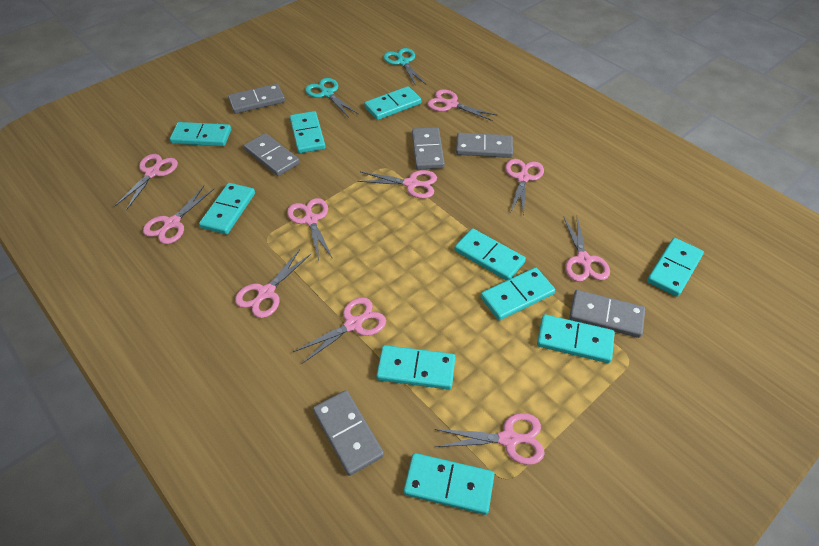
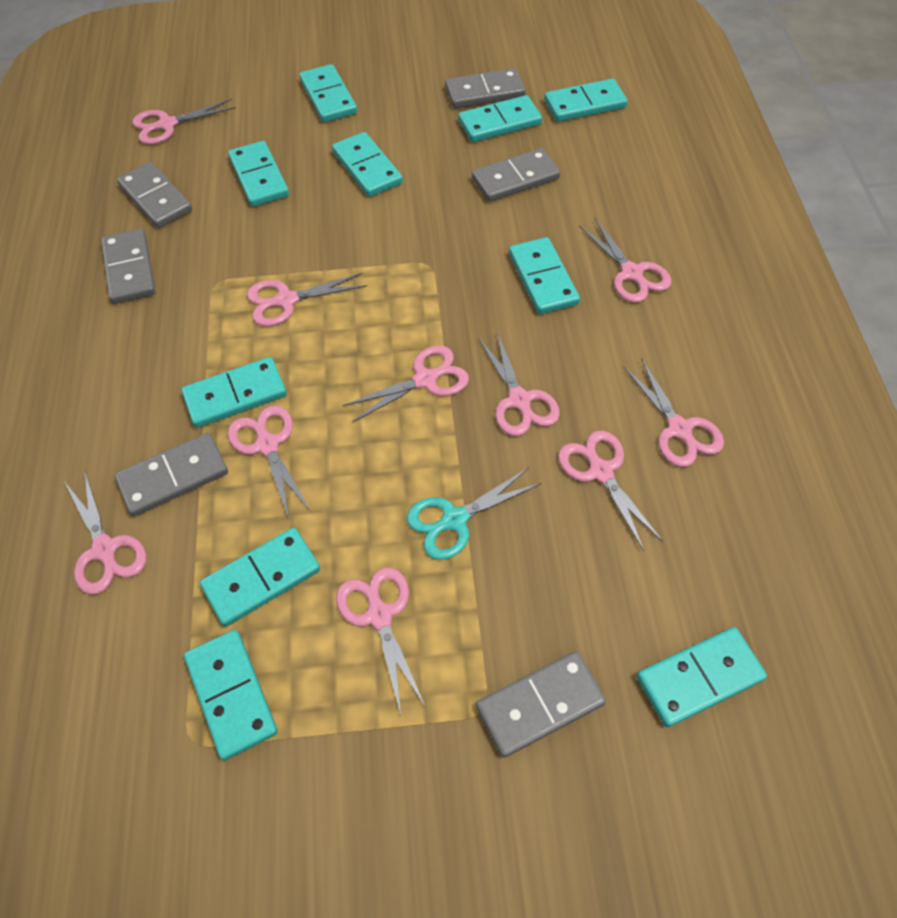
turquoise scissors: [305,78,358,118] [384,48,426,86] = 2 -> [407,468,541,560] = 1

